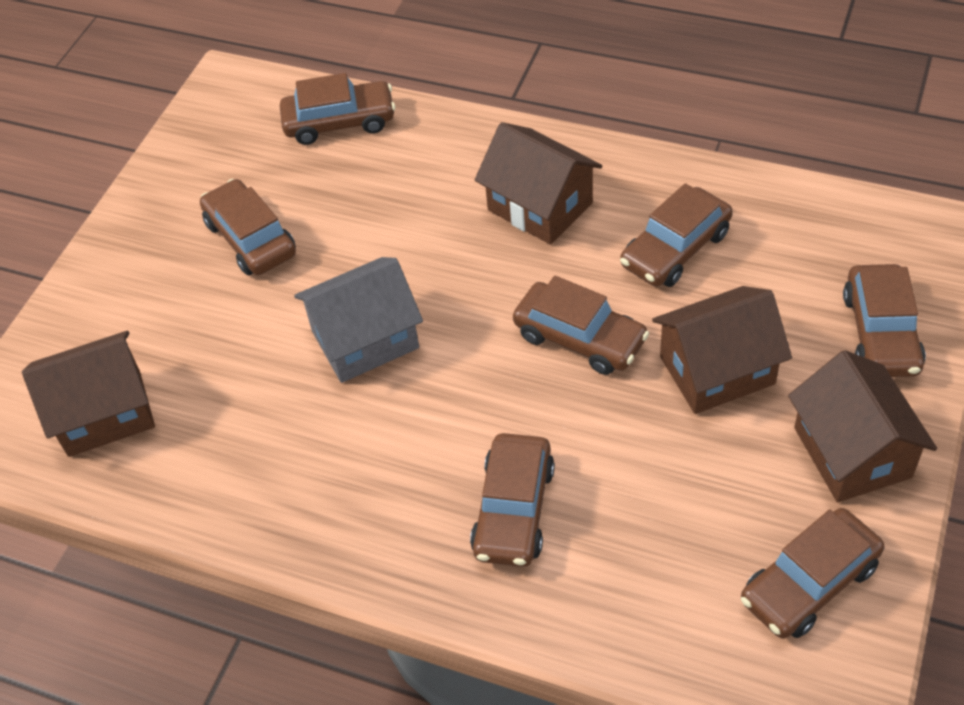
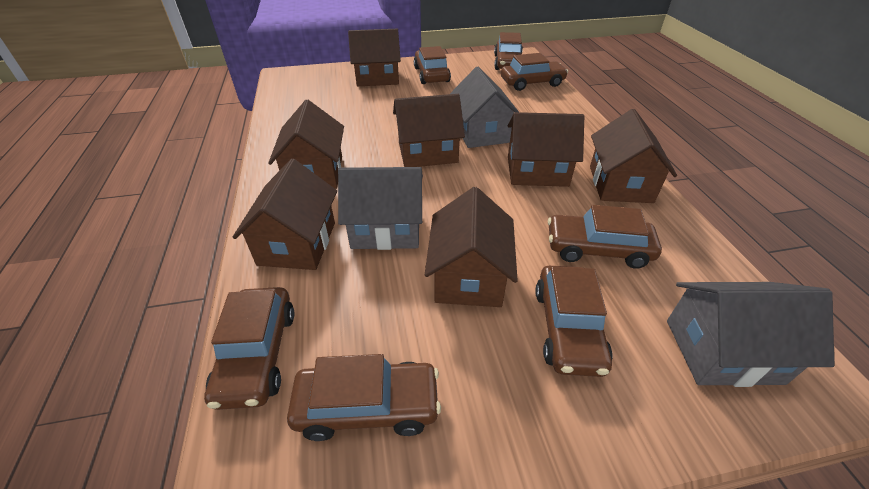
brown house: [22,331,155,457] [475,122,602,245] [652,286,792,414] [788,350,937,502] = 4 -> [233,159,337,270] [268,100,344,189] [348,29,401,86] [393,94,465,167] [425,187,518,307] [508,112,584,187] [590,109,677,203] = 7
grey house: [294,257,423,383] = 1 -> [338,167,423,250] [450,67,519,148] [667,282,834,387] = 3

